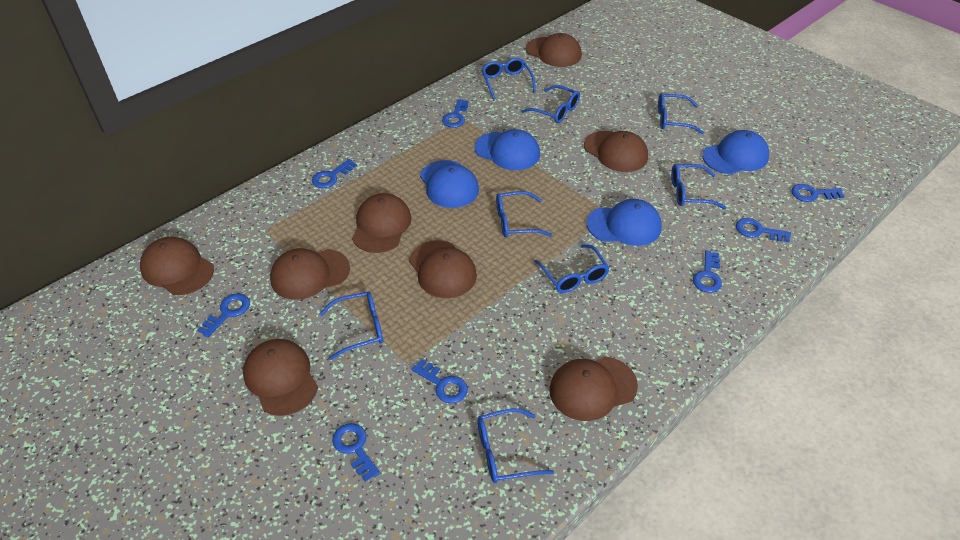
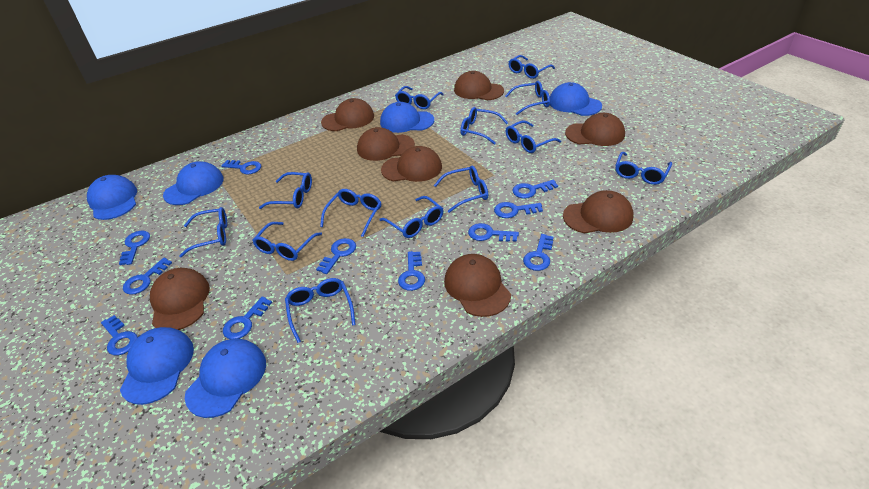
blue cap: [420,160,479,208] [474,129,540,170] [586,199,662,246] [702,130,769,174] = 4 -> [87,175,137,220] [120,327,194,405] [163,161,224,205] [185,339,266,418] [380,102,434,133] [550,82,602,116] = 6
blue glasses: [320,291,383,360] [477,408,554,483] [482,58,536,100] [496,191,552,238] [522,85,580,123] [534,244,609,293] [658,93,704,134] [671,164,726,209] = 8 -> [179,207,227,257] [252,222,322,261] [259,172,312,209] [285,278,356,343] [320,189,381,237] [380,196,443,238] [395,86,444,109] [434,166,488,213] [461,107,508,145] [505,81,550,115] [506,120,561,153] [509,55,555,79] [615,152,672,185] = 13
blue key: [197,294,250,338] [312,159,357,188] [332,423,380,482] [412,359,468,403] [442,99,468,128] [693,250,722,293] [736,218,791,242] [791,184,844,202] = 8 -> [101,315,138,355] [119,231,150,265] [123,258,172,295] [221,160,261,174] [223,296,272,339] [316,238,356,274] [398,251,425,291] [468,223,519,242] [494,202,543,218] [512,180,558,199] [523,234,553,271] = 11

